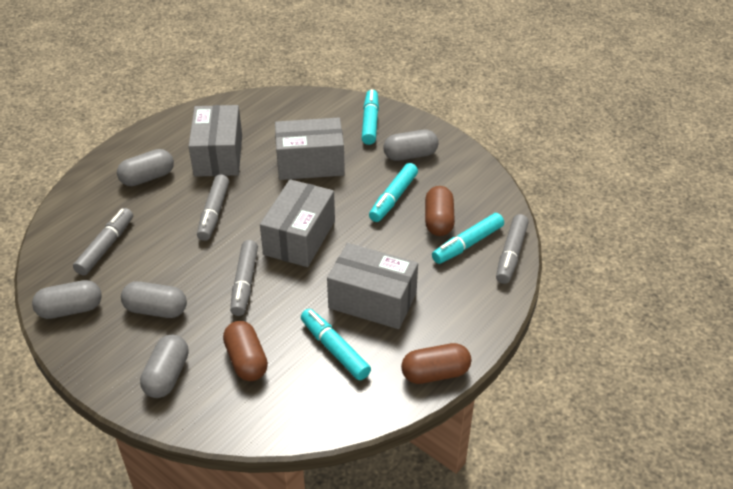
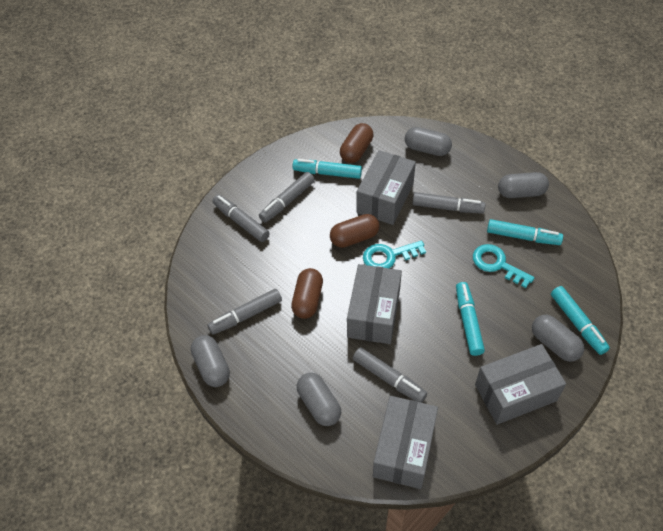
grey marker: [73,208,133,275] [197,174,229,241] [230,240,258,316] [496,214,529,284] = 4 -> [207,289,282,335] [212,195,270,242] [259,172,315,223] [353,347,427,403] [412,192,486,214] = 5
turquoise key: none = 0 -> [363,240,426,268] [473,244,534,288] = 2

